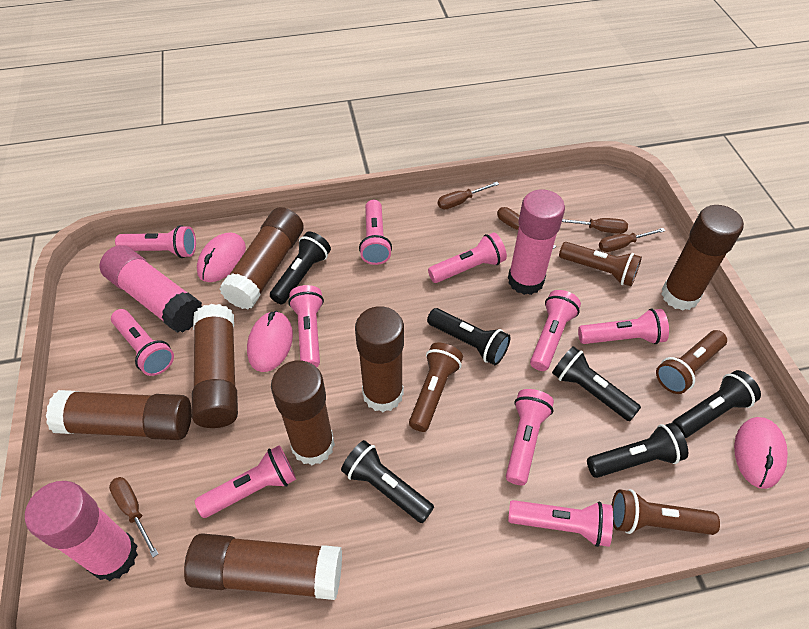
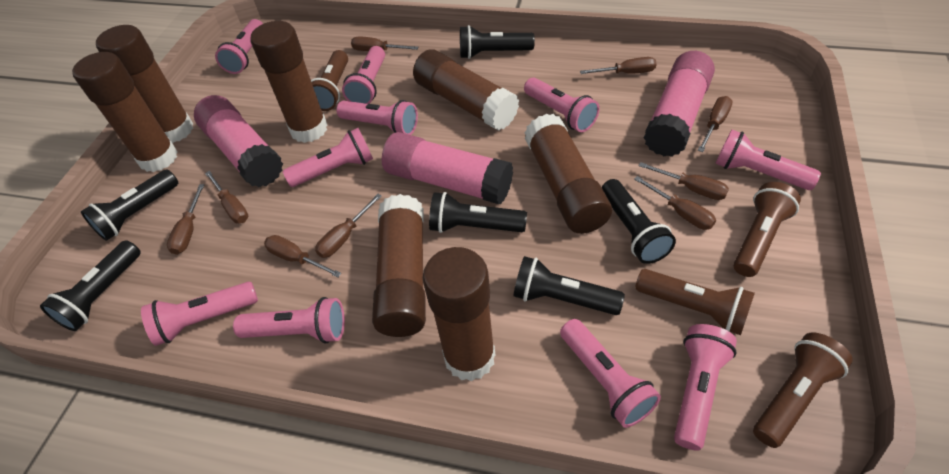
brown screwdriver: [109,477,158,557] [438,182,499,209] [497,207,556,249] [562,218,628,234] [599,228,665,252] = 5 -> [167,184,204,255] [205,171,248,223] [264,235,341,278] [315,194,382,258] [351,37,418,51] [580,57,656,74] [634,176,716,230] [639,162,729,200] [698,96,733,152] = 9
pink mouse: [197,232,246,282] [247,311,293,372] [734,417,788,489] = 3 -> none = 0

